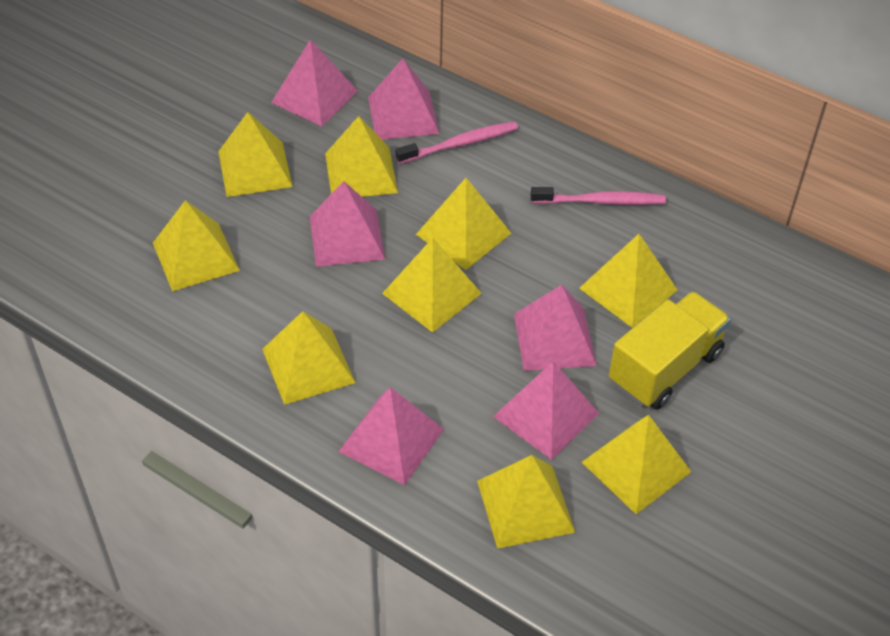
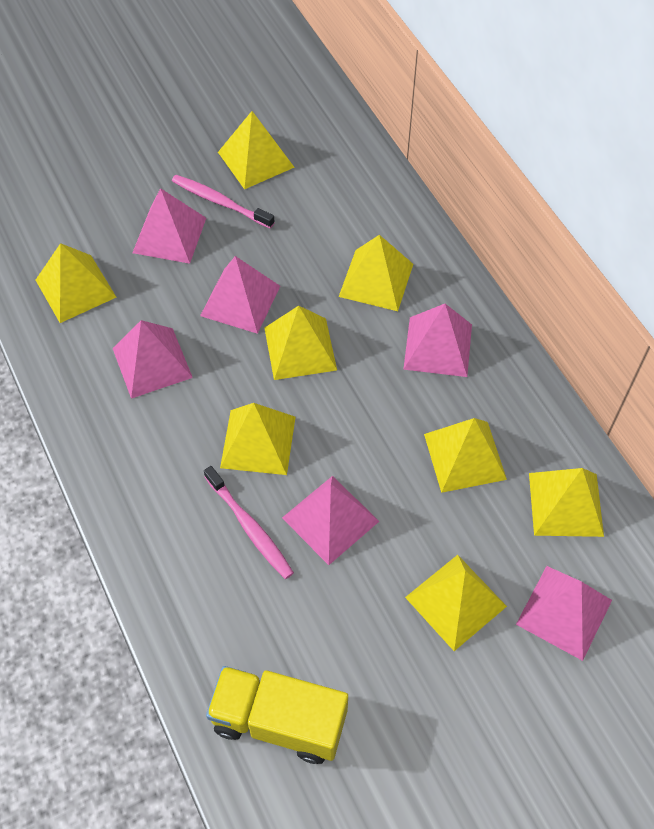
yellow pyramid: [153,200,240,291] [218,112,293,197] [262,311,356,405] [325,116,398,197] [382,238,482,333] [416,178,511,270] [477,455,575,549] [579,234,678,328] [582,415,691,514] = 9 -> [36,243,116,323] [218,111,295,189] [220,403,296,475] [264,306,337,380] [339,235,413,311] [405,555,507,651] [424,418,507,493] [529,468,604,537] = 8

